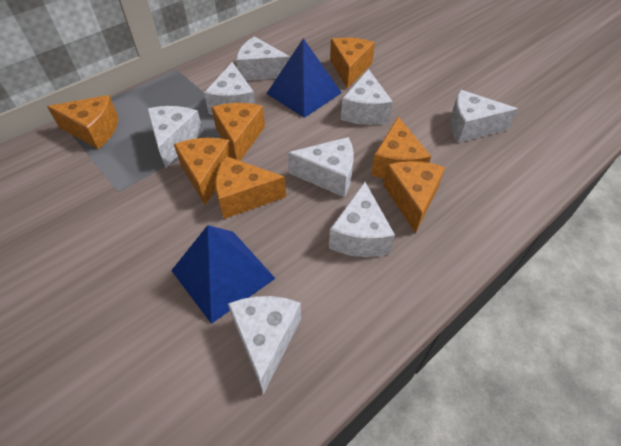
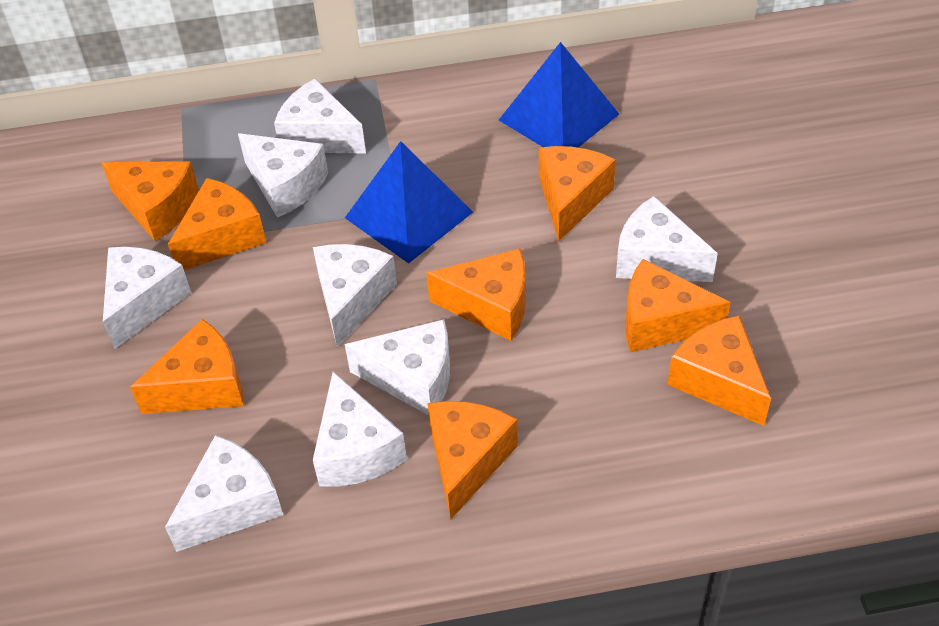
orange cheese: [47,95,118,149] [174,138,233,205] [211,103,265,161] [215,156,286,219] [330,38,375,89] [371,117,431,179] [383,161,445,233] = 7 -> [102,161,199,241] [130,319,244,414] [168,178,267,270] [427,248,526,341] [427,401,518,520] [539,146,616,241] [625,259,731,352] [667,315,771,426] = 8

